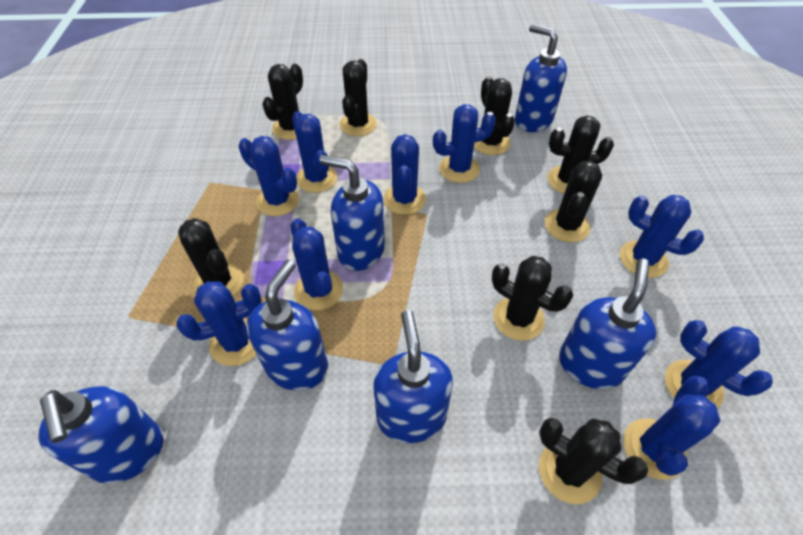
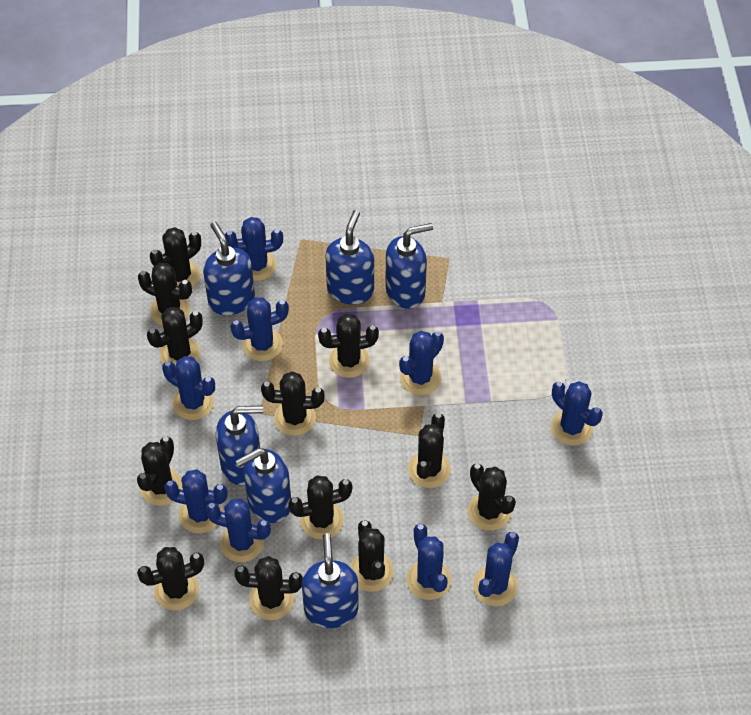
black cactus: [178,218,244,296] [262,64,303,140] [339,59,377,136] [474,76,515,155] [492,256,573,341] [539,418,648,504] [545,161,602,242] [547,115,614,194] = 8 -> [137,437,183,506] [137,547,204,610] [138,263,192,326] [147,307,203,366] [150,227,201,288] [234,556,303,620] [261,371,324,436] [288,475,352,539] [318,314,379,378] [350,520,394,592] [408,413,451,488] [468,464,516,531] = 12

